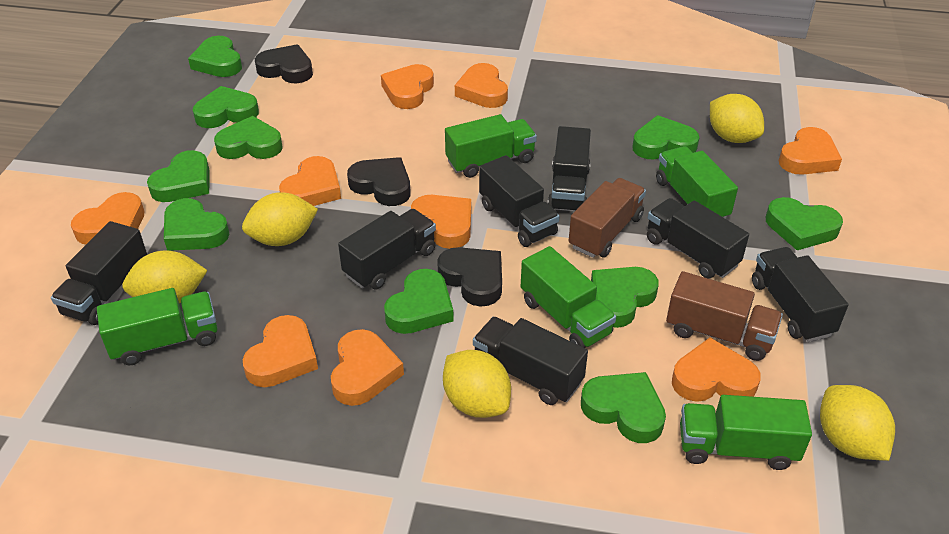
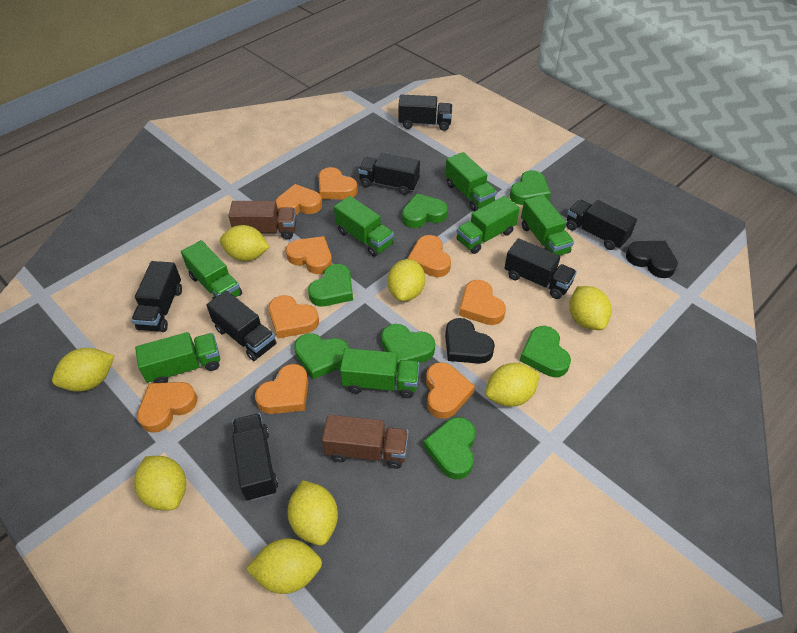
black heart: [255,45,313,83] [347,157,411,206] [437,247,502,307] = 3 -> [445,318,495,364] [626,241,678,278] = 2
green heart: [147,150,210,202] [164,198,230,251] [188,36,242,77] [193,86,259,128] [214,116,283,159] [384,269,454,334] [581,372,666,443] [591,267,658,328] [632,115,699,159] [765,197,843,250] = 10 -> [294,333,349,379] [308,264,353,306] [381,324,435,369] [402,193,448,228] [423,417,476,479] [510,170,551,205] [520,326,571,377] = 7
green truck: [97,288,218,365] [445,114,537,178] [521,246,616,348] [656,146,738,219] [680,395,812,470] = 5 -> [135,332,220,383] [181,240,242,299] [334,196,394,257] [340,348,419,398] [445,152,497,211] [457,196,520,254] [521,195,574,256] = 7
yellow lemon: [122,251,208,304] [242,192,318,246] [443,350,511,418] [710,94,764,143] [820,385,895,461] = 5 -> [52,348,114,392] [134,456,186,510] [220,225,270,261] [246,538,322,594] [287,480,338,546] [387,259,425,301] [485,363,540,407] [569,286,612,330] = 8

